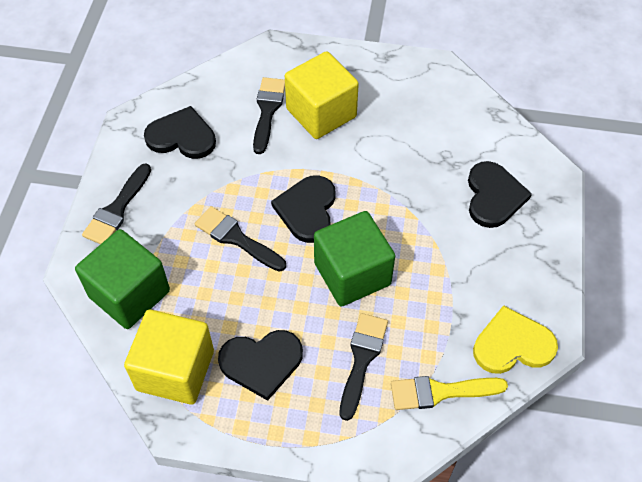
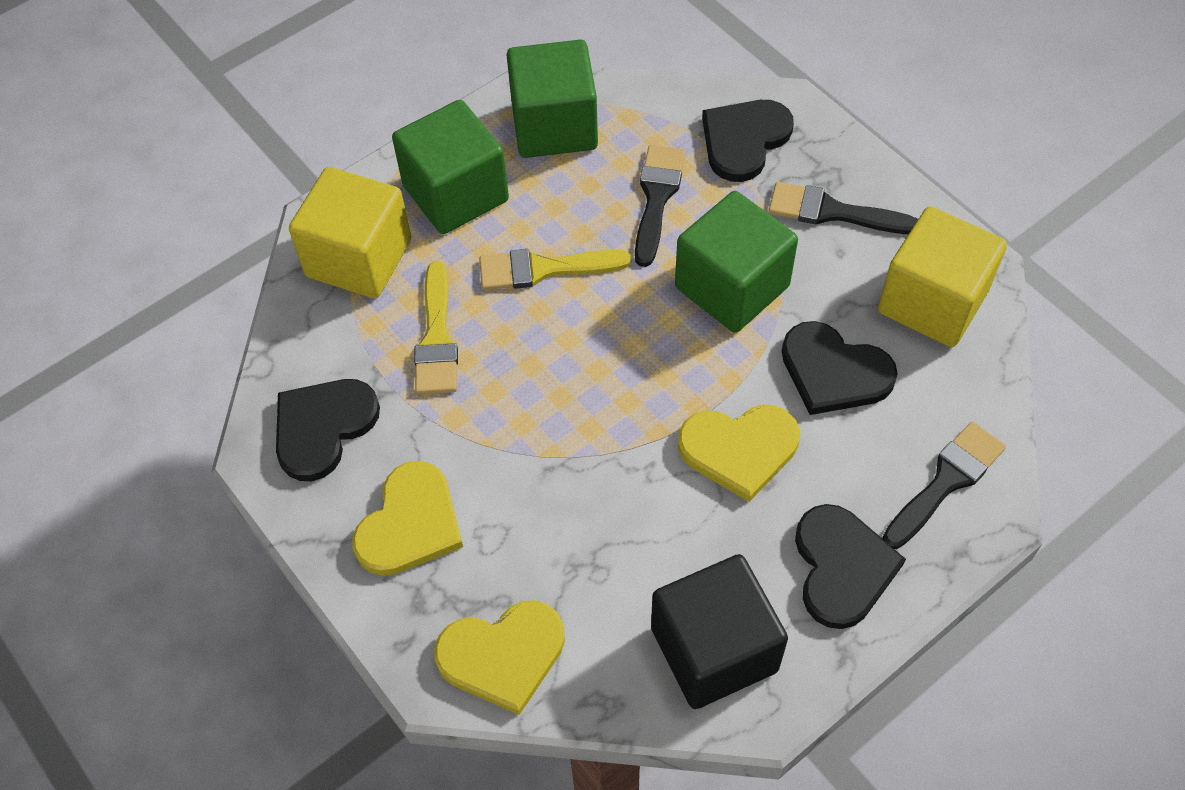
black brush: [82,163,151,244] [195,206,286,272] [253,77,285,154] [340,313,388,421] = 4 -> [635,145,685,267] [769,182,918,234] [882,422,1006,549] = 3
black cube: none = 0 -> [651,554,788,709] = 1
green cube: [75,229,170,329] [314,211,395,307] = 2 -> [392,100,509,234] [507,40,598,158] [675,191,798,333] = 3
yellow brush: [391,376,508,410] = 1 -> [414,261,458,394] [479,249,631,290] = 2
yellow heart: [473,305,558,374] = 1 -> [352,461,463,576] [434,600,565,715] [678,404,800,502] = 3

